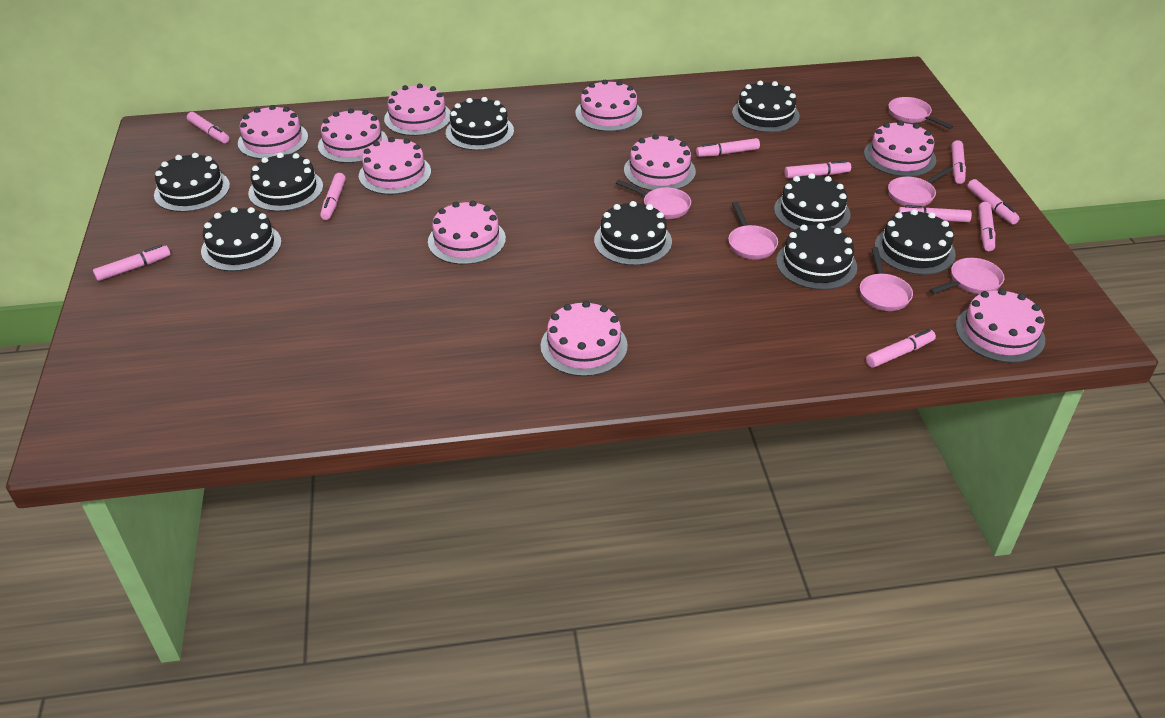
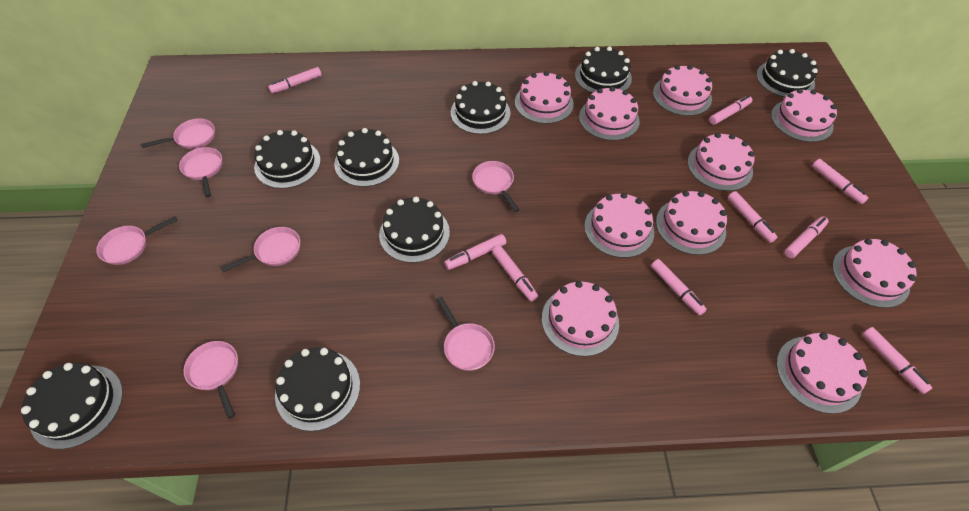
black cake: [154,153,230,212] [201,207,282,271] [248,153,323,212] [446,97,514,151] [594,201,672,266] [732,81,800,132] [774,173,850,230] [776,223,857,290] [875,209,956,275] = 9 -> [21,363,123,449] [254,130,321,189] [275,347,360,431] [334,128,399,187] [379,197,450,263] [451,81,510,134] [575,46,632,93] [756,49,818,97] = 8
pink marker: [93,245,171,281] [187,112,229,143] [320,173,346,220] [696,138,760,157] [785,160,851,178] [866,329,936,368] [898,205,972,222] [951,140,966,184] [967,179,1019,224] [979,202,995,251] = 10 -> [268,67,322,93] [444,234,506,270] [492,246,538,301] [651,259,707,315] [709,95,752,125] [728,191,777,243] [784,217,829,258] [812,159,868,204] [862,327,932,394] = 9
pink pan: [616,180,691,219] [728,202,778,259] [860,247,913,311] [888,97,954,129] [888,167,953,207] [929,258,1004,294] = 6 -> [96,216,178,265] [141,118,215,149] [179,147,222,197] [184,341,238,419] [221,227,300,272] [436,297,495,371] [472,161,520,212] = 7

